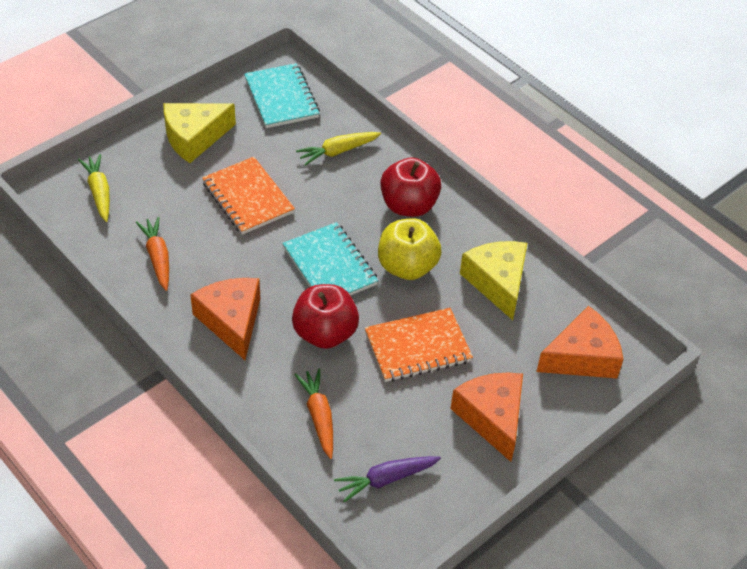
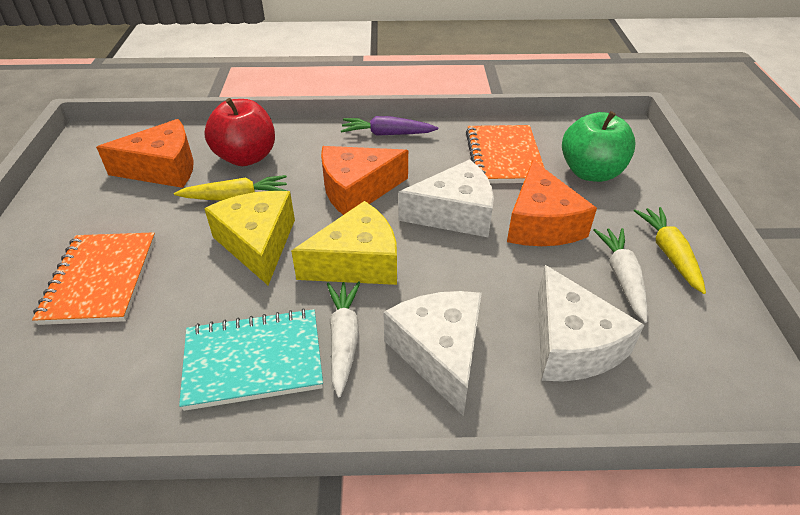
green apple: none = 0 -> [562,111,636,182] = 1
orange carrot: [136,217,169,291] [294,369,333,459] = 2 -> none = 0
red apple: [292,284,359,349] [380,157,441,217] = 2 -> [204,98,275,166] = 1
turquoise notebook: [244,63,320,128] [282,222,379,295] = 2 -> [179,308,323,411] = 1
white carrot: none = 0 -> [327,281,360,397] [593,228,648,323] = 2
white cheese: none = 0 -> [383,291,482,416] [398,159,494,237] [538,265,644,382] = 3
yellow apple: [378,218,442,280] = 1 -> none = 0

